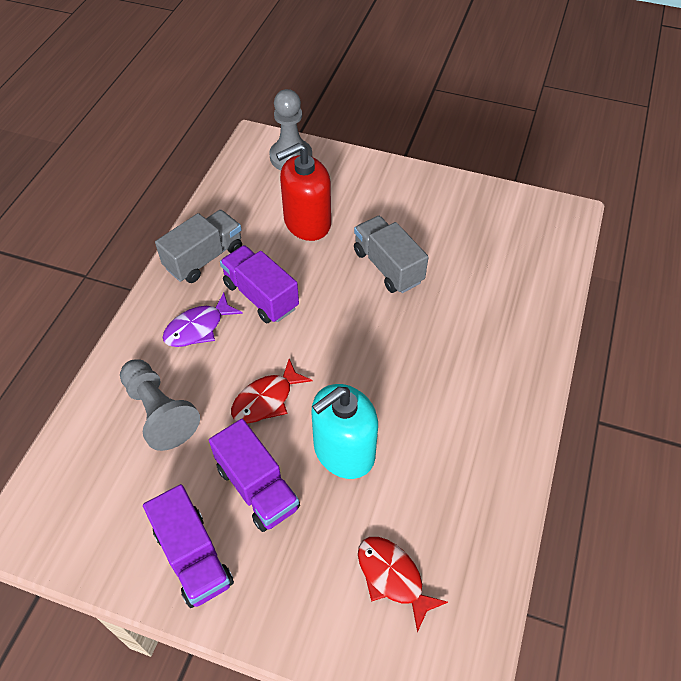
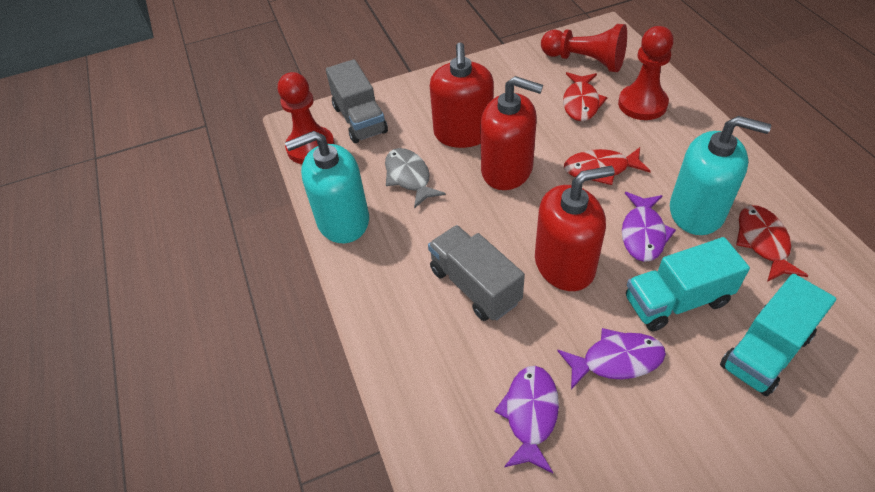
grey fish: none = 0 -> [385,148,446,209] = 1
grey pawn: [120,359,200,451] [269,89,312,170] = 2 -> none = 0
purple fish: [163,292,243,347] = 1 -> [494,366,559,473] [557,328,666,389] [622,192,676,262] = 3
purple truck: [143,484,234,608] [209,419,300,532] [220,245,299,323] = 3 -> none = 0
red fish: [231,359,313,424] [358,537,448,632] = 2 -> [563,72,608,121] [564,147,651,185] [736,205,808,282] = 3
red pawn: none = 0 -> [278,72,335,164] [541,24,627,72] [618,26,674,120] = 3
red soap dispenser: [276,143,331,241] = 1 -> [430,43,494,148] [481,76,543,190] [535,166,615,291] = 3
turquoise soap dispenser: [311,384,378,479] = 1 -> [285,131,369,243] [670,116,771,235] = 2
turquoise truck: none = 0 -> [626,237,750,331] [720,274,836,397] = 2

